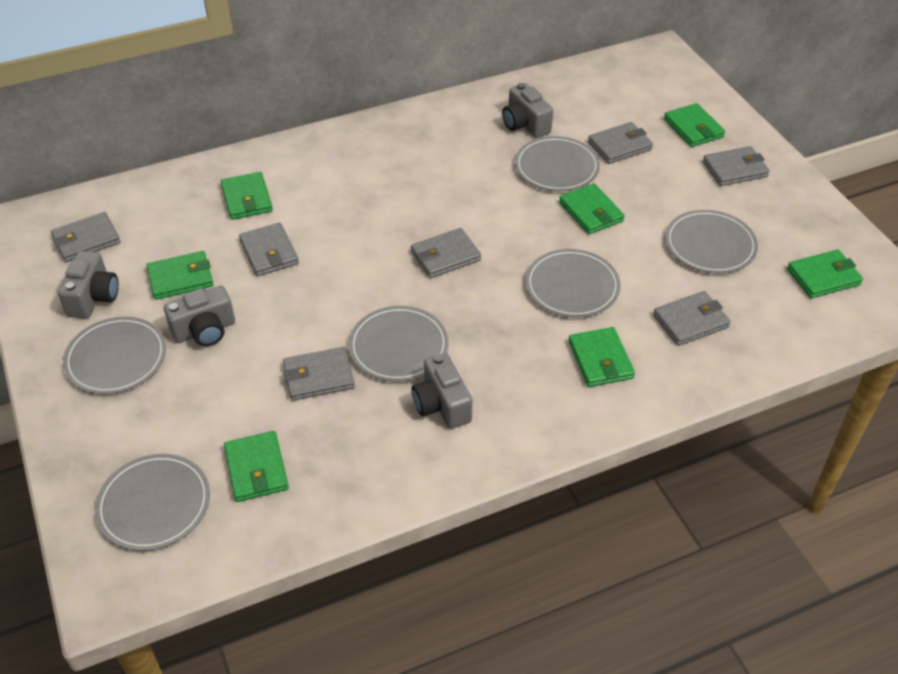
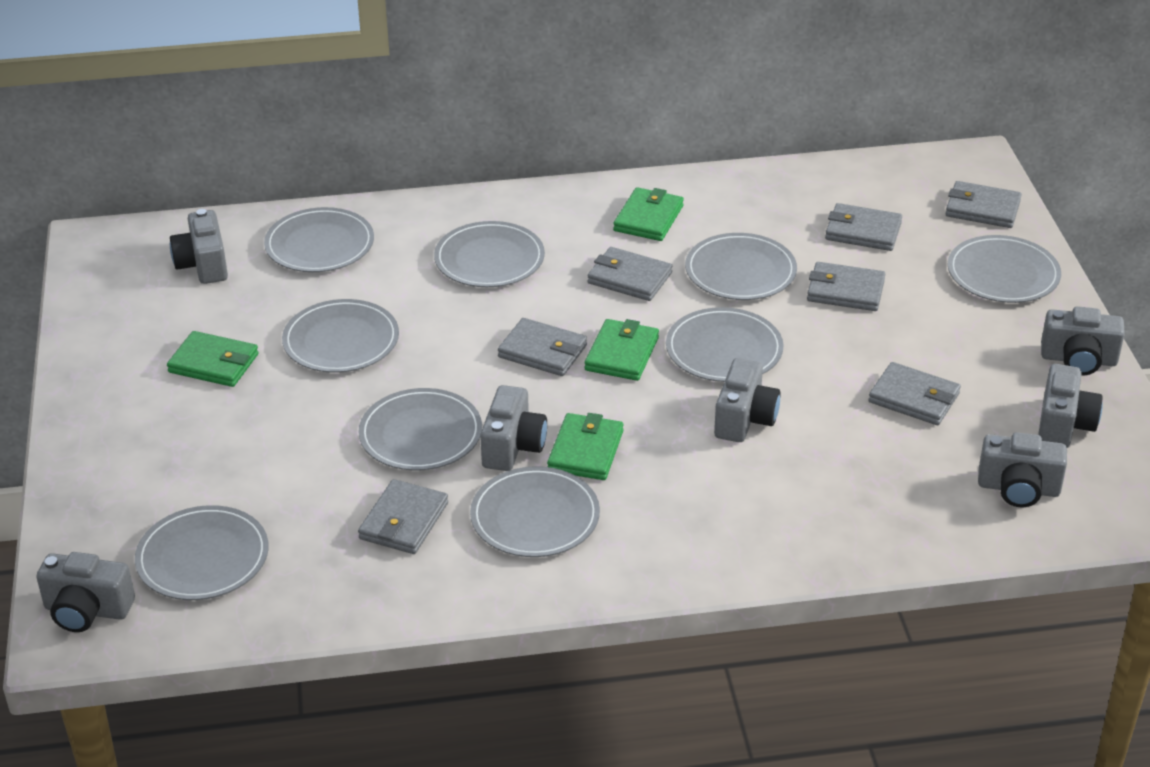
green wallet: [146,251,213,300] [221,172,273,220] [224,431,289,502] [559,184,625,234] [569,327,635,387] [664,103,725,147] [787,250,863,298] = 7 -> [167,331,259,387] [547,413,624,480] [585,319,659,381] [613,187,684,241] = 4
grey camera: [58,251,119,319] [164,285,235,346] [412,353,473,429] [502,83,553,138] = 4 -> [36,552,135,632] [170,209,228,284] [480,385,547,471] [714,358,781,442] [978,432,1067,507] [1038,364,1103,448] [1041,306,1125,375] = 7
grey plate: [63,317,166,394] [95,454,210,551] [349,306,448,382] [515,136,600,191] [525,249,621,317] [665,210,758,274] = 6 -> [135,505,269,600] [264,207,374,272] [282,299,399,373] [358,388,482,470] [434,221,545,287] [470,466,600,557] [666,307,783,382] [685,233,797,300] [948,235,1061,303] = 9

